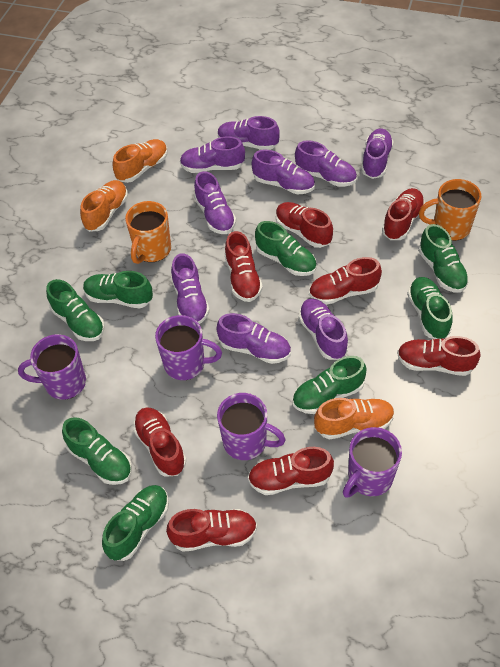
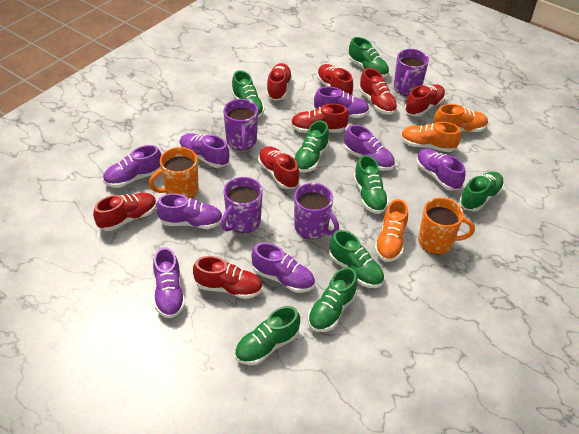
purple shoe: [171,253,210,324] [180,136,245,173] [194,171,236,234] [216,313,291,364] [218,116,280,150] [252,150,315,195] [295,140,357,187] [298,298,348,360] [361,128,394,179] = 9 -> [103,145,161,188] [153,247,185,318] [156,193,222,229] [179,133,229,168] [251,242,315,293] [314,87,369,118] [344,125,395,171] [416,149,466,191] = 8

